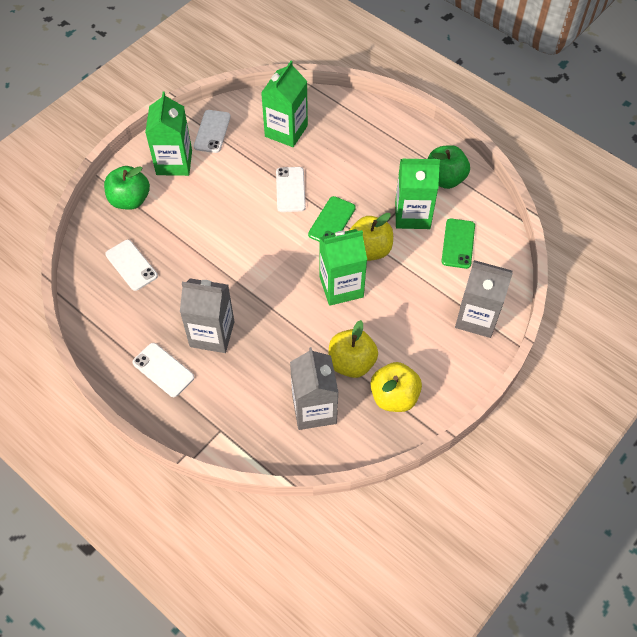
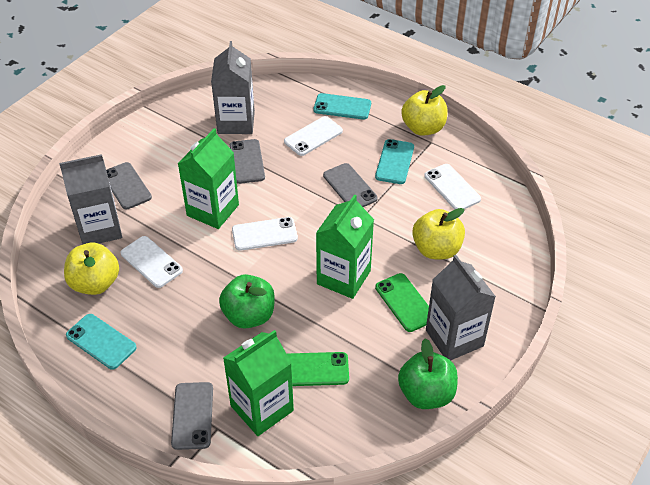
green carton: [145,92,192,176] [261,61,308,147] [319,229,367,306] [395,159,440,229] = 4 -> [178,128,239,229] [223,330,294,436] [316,194,374,299] = 3
grey phone: none = 0 -> [106,162,152,210] [171,382,213,450] [230,139,265,184] [323,163,378,207] = 4
turquoise phone: none = 0 -> [66,314,137,370] [313,93,371,120] [375,139,414,184] = 3

